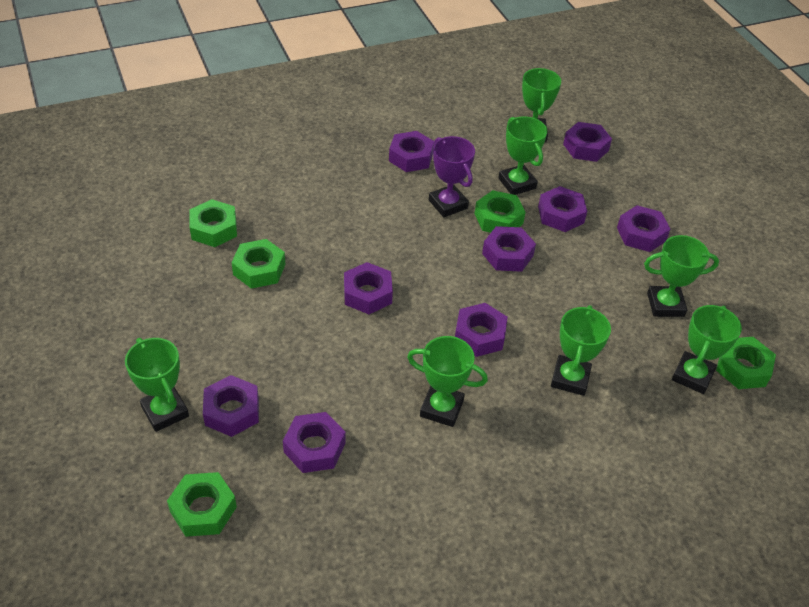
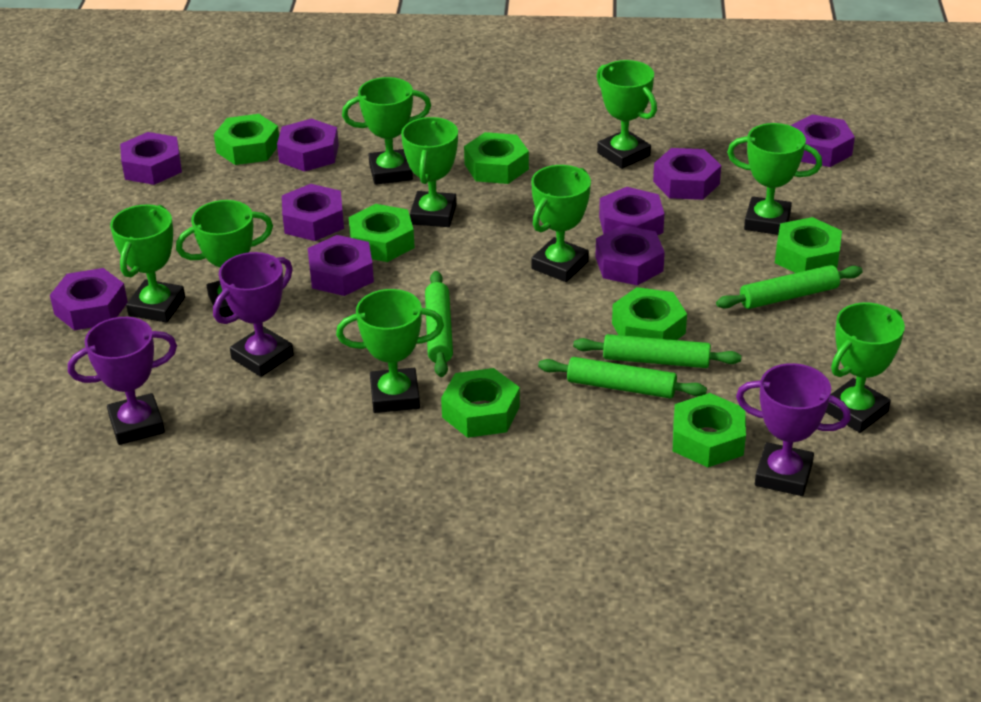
green nut: [167,472,237,537] [189,199,237,247] [231,239,285,289] [475,190,525,233] [716,337,776,389] = 5 -> [214,114,279,165] [349,204,415,262] [441,368,520,438] [464,132,529,184] [612,287,687,340] [673,393,746,467] [775,217,842,273] = 7
green rolling pin: none = 0 -> [425,271,453,377] [538,357,707,398] [573,334,741,368] [716,265,863,309] = 4
green trophy: [125,338,189,432] [407,336,488,427] [498,116,547,195] [522,68,561,142] [551,305,611,396] [644,235,719,317] [672,305,742,394] = 7 -> [110,204,185,323] [176,200,273,317] [336,289,444,413] [342,77,431,185] [401,117,458,227] [531,165,591,282] [597,60,657,169] [727,123,822,235] [826,302,905,433] = 9
purple trophy: [429,136,475,217] = 1 -> [68,317,177,445] [213,252,294,377] [736,363,851,496] = 3

